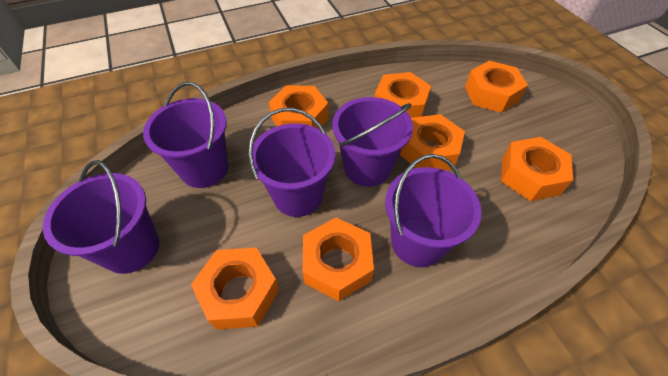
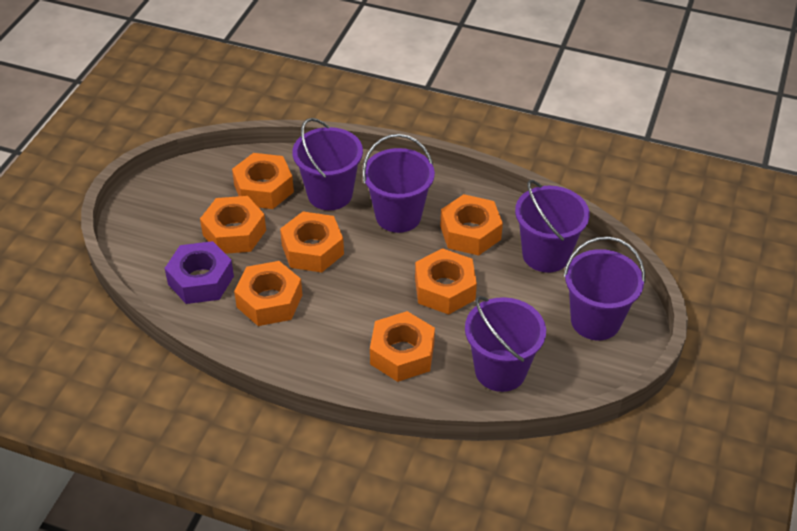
purple nut: none = 0 -> [164,241,234,304] = 1

